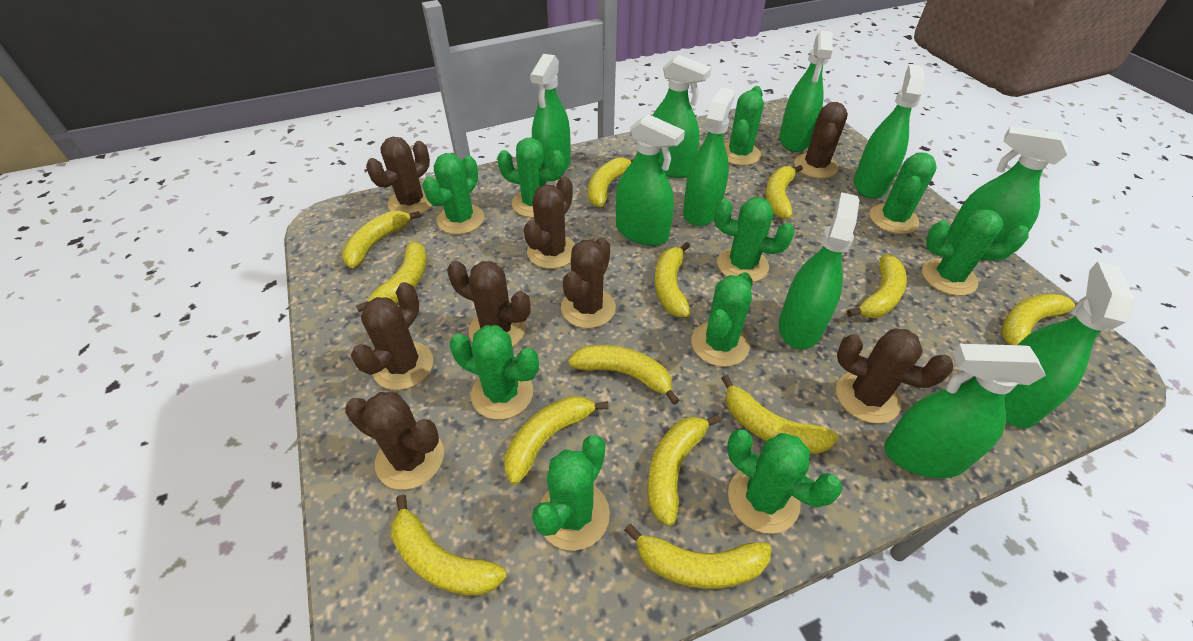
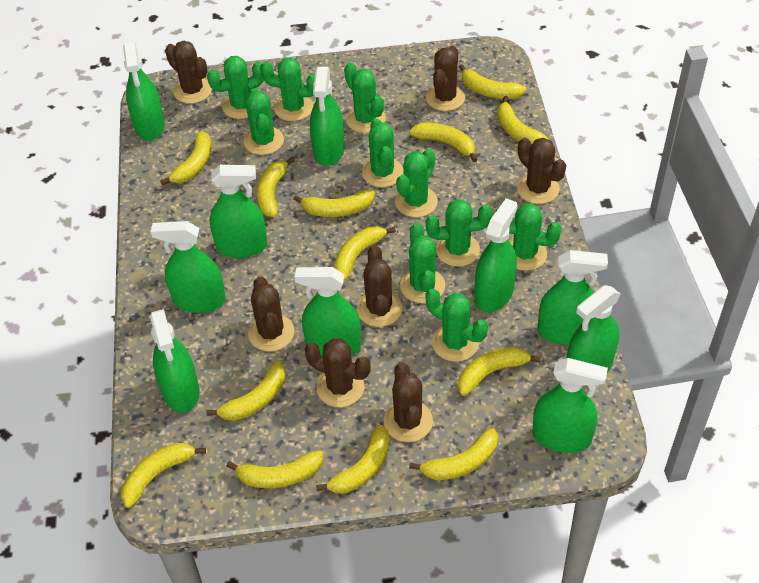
brown cactus: [345,392,444,490] [351,282,433,390] [366,137,432,214] [447,261,531,347] [524,176,575,269] [561,237,616,328] [794,102,848,178] [836,328,953,424] = 8 -> [165,41,212,104] [248,276,295,351] [305,338,371,407] [357,245,402,327] [384,363,433,442] [426,46,465,111] [517,138,566,204] = 7

